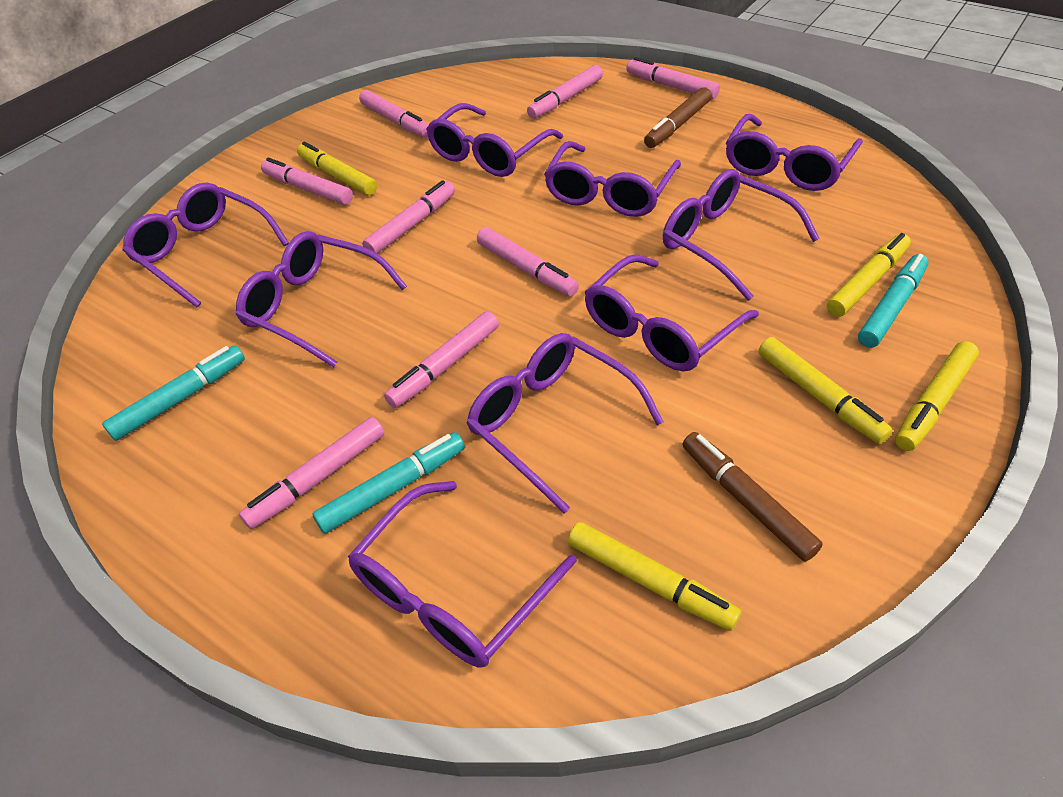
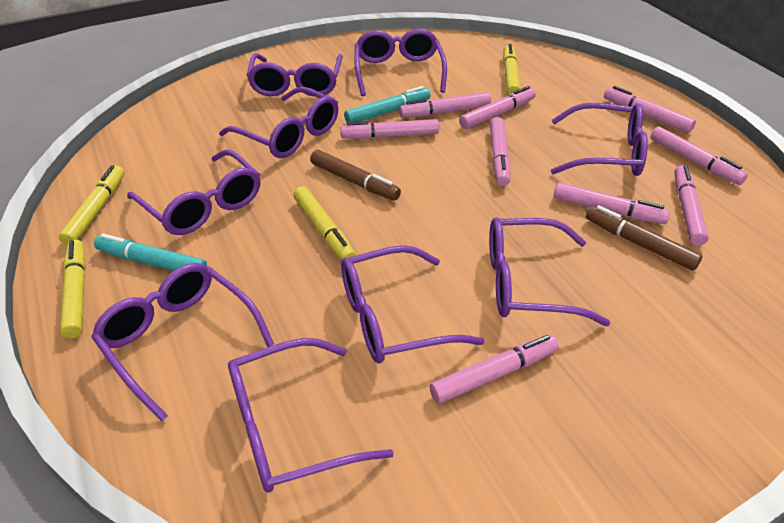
pink marker: [239,417,385,529] [261,158,353,205] [359,90,429,138] [362,180,455,254] [384,311,499,408] [477,227,579,297] [527,65,603,119] [626,57,720,99] = 8 -> [341,119,439,139] [399,92,491,118] [430,335,559,403] [459,86,536,129] [490,117,510,186] [554,183,670,224] [604,86,696,133] [650,126,748,185] [675,165,709,246] = 9
turquoise marker: [102,345,245,441] [312,432,465,534] [858,254,929,348] = 3 -> [94,234,207,271] [344,86,431,122] = 2
yellow marker: [297,142,377,195] [568,522,741,631] [758,337,893,444] [827,233,911,317] [895,341,979,451] = 5 -> [59,165,124,245] [60,240,86,338] [294,186,356,261] [503,44,520,95] = 4

